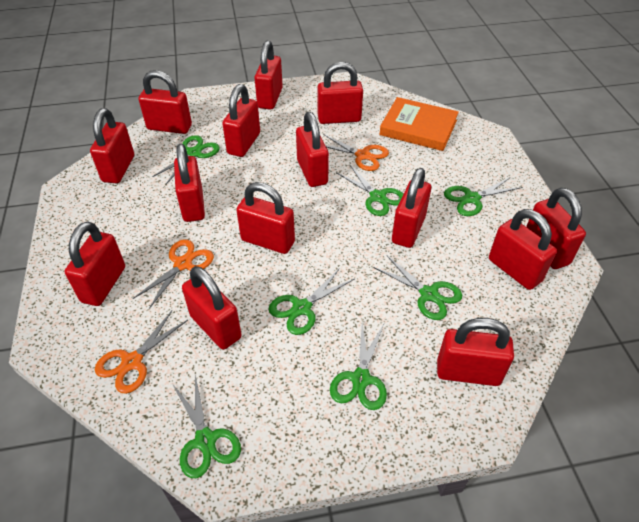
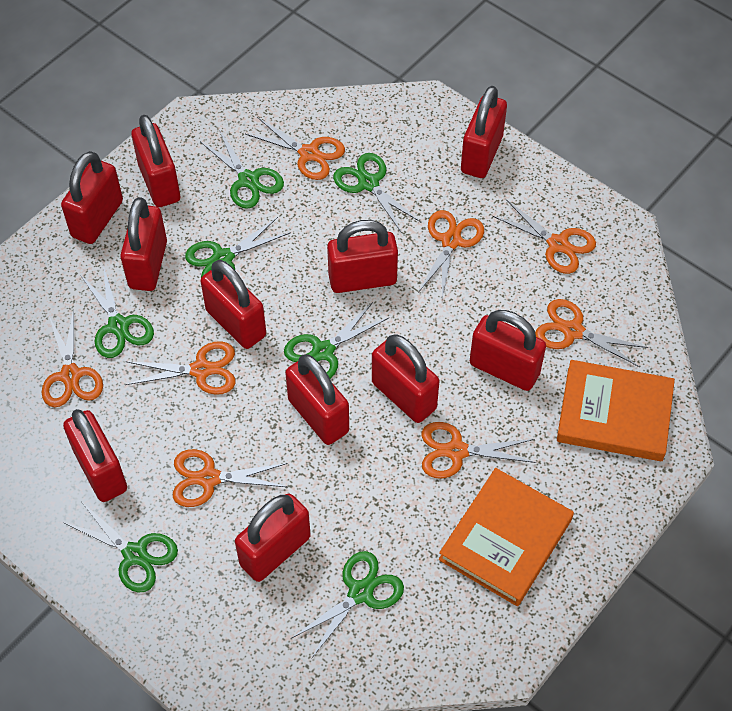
orange book: [379,97,459,151] = 1 -> [439,468,574,606] [557,360,675,461] = 2
orange scissors: [95,311,188,394] [132,239,214,309] [323,134,389,171] = 3 -> [42,309,103,407] [125,341,236,395] [173,449,288,507] [246,117,345,180] [418,210,484,298] [422,422,536,478] [492,199,596,274] [535,299,648,367] = 8
red padlock: [65,221,125,306] [90,108,134,183] [139,70,192,134] [174,144,205,222] [182,266,242,350] [222,84,260,157] [236,182,295,254] [255,41,283,109] [296,112,329,187] [317,62,363,124] [392,168,431,248] [437,318,514,386] [489,209,557,290] [526,188,586,269] = 14 -> [61,151,123,244] [63,409,127,502] [120,197,167,291] [131,115,180,207] [200,260,266,349] [235,493,311,582] [285,354,349,445] [327,220,398,293] [372,335,439,423] [461,86,507,178] [470,310,546,391] = 11

